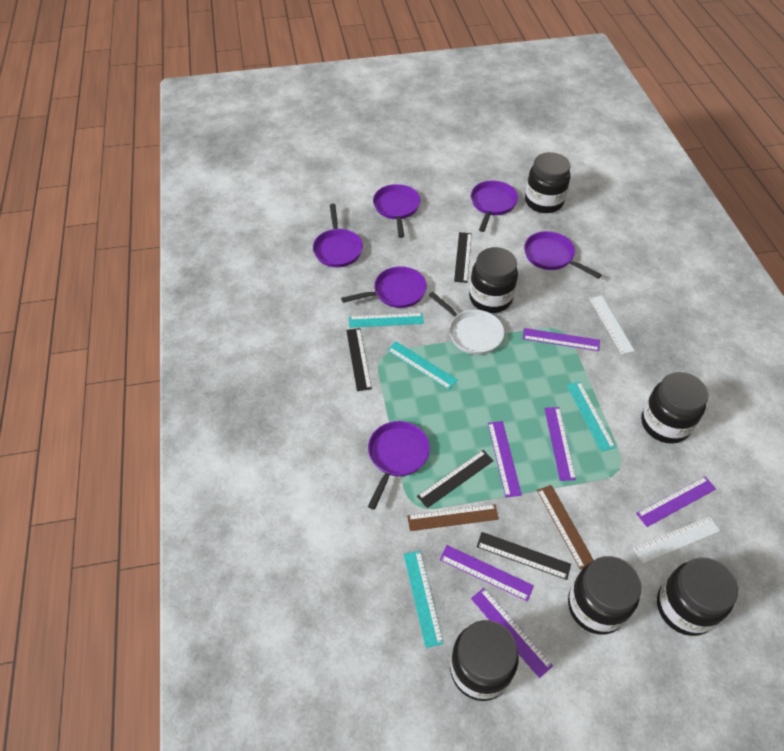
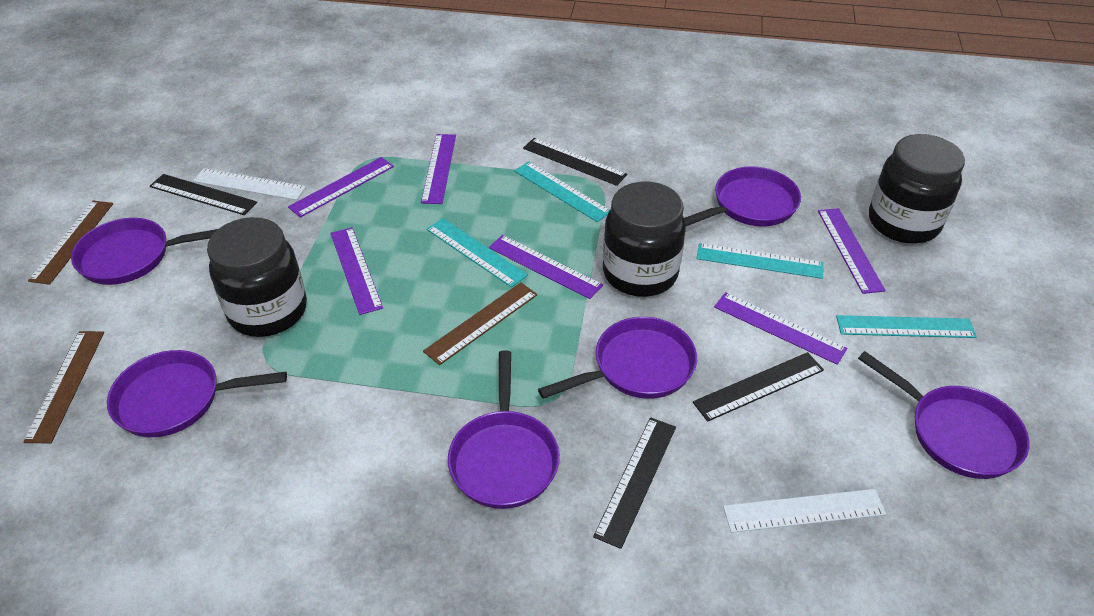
black jar: [450,620,519,701] [469,247,518,313] [525,152,571,213] [568,556,641,634] [641,372,708,444] [657,557,738,636] = 6 -> [207,217,307,337] [603,182,686,297] [869,134,965,244] = 3
brown ruler: [407,504,499,531] [537,485,594,570] = 2 -> [23,331,104,443] [28,201,113,285] [423,282,537,365] = 3
white pan: [429,292,504,355] = 1 -> none = 0

